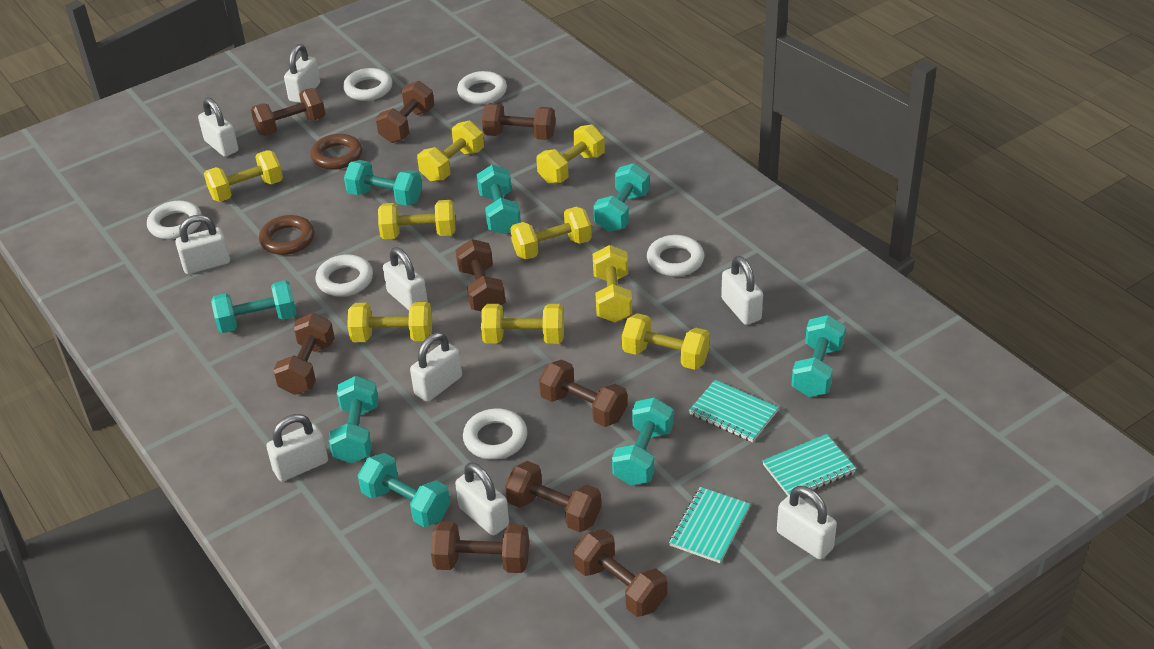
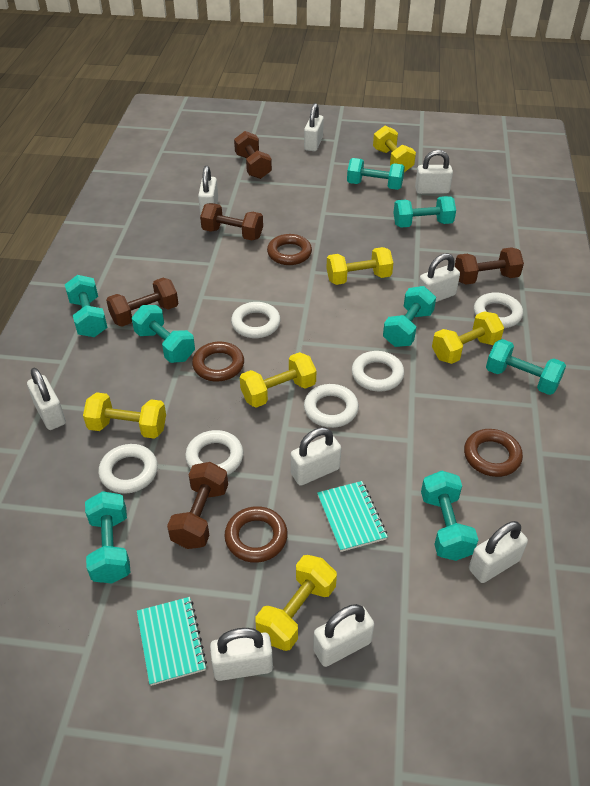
brown dumbbell: [251,88,325,136] [273,313,335,395] [376,81,434,143] [431,522,529,573] [456,239,505,312] [482,103,555,140] [505,461,601,532] [539,360,627,427] [573,529,667,617] = 9 -> [106,278,178,327] [167,462,228,549] [200,203,263,240] [234,131,272,179] [455,247,524,285] = 5
brown ring: [259,215,315,255] [310,134,363,170] = 2 -> [192,342,244,381] [224,506,288,563] [267,234,312,265] [464,429,523,477] = 4
turquoise notebook: [669,487,750,563] [689,380,778,442] [762,434,856,496] = 3 -> [137,597,207,686] [317,481,388,552] = 2
yellow dumbbell: [204,150,283,202] [347,302,432,342] [378,200,456,239] [417,120,484,182] [481,304,564,344] [510,207,592,259] [536,125,605,184] [593,245,632,322] [622,313,710,370] = 9 -> [83,392,166,439] [240,352,316,408] [256,555,337,651] [326,247,393,285] [373,126,416,172] [432,311,504,364] = 6

